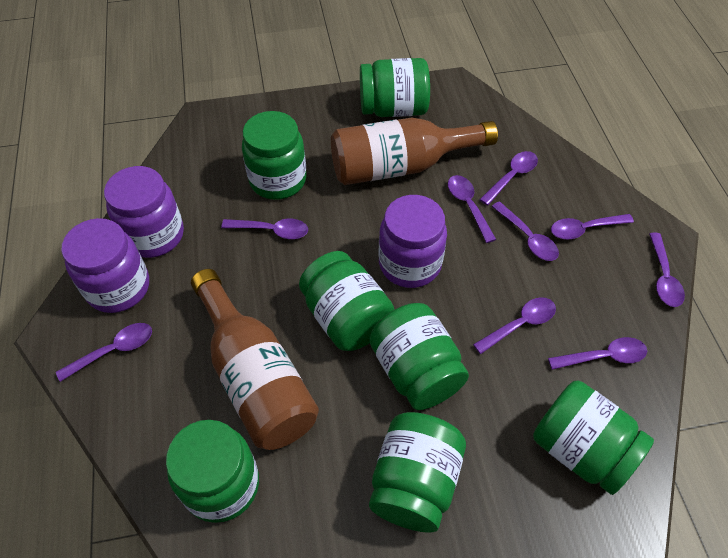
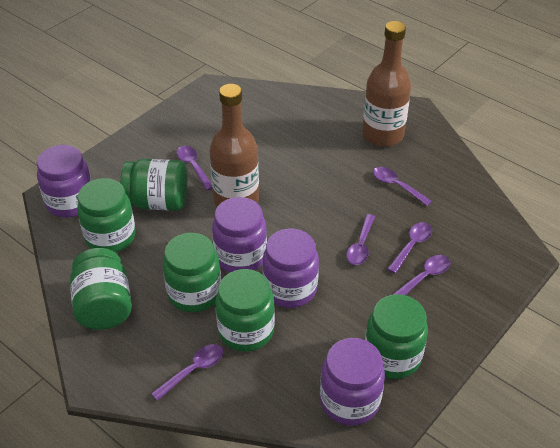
green jar: [166,420,259,523] [242,111,307,200] [299,251,395,351] [360,58,430,117] [369,303,469,410] [369,412,466,533] [533,380,654,495] = 7 -> [70,248,132,330] [77,178,136,253] [120,159,187,210] [163,233,221,312] [215,269,275,352] [365,294,428,379] = 6
purple jar: [61,218,149,313] [104,166,184,258] [379,195,447,288] = 3 -> [37,145,92,218] [212,197,267,272] [262,229,319,308] [320,338,385,426] = 4
purple spoon: [56,323,152,382] [221,219,308,239] [448,175,497,243] [473,297,556,354] [479,151,538,205] [492,201,559,261] [548,337,647,370] [551,214,634,239] [649,233,685,307] = 9 -> [151,344,223,401] [177,146,213,191] [346,214,375,265] [373,167,432,206] [387,222,432,274] [392,255,451,295] = 6

